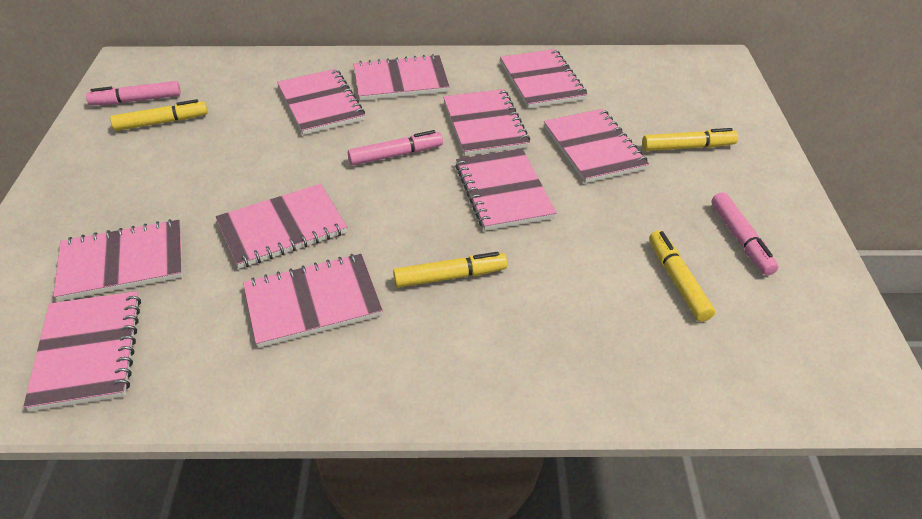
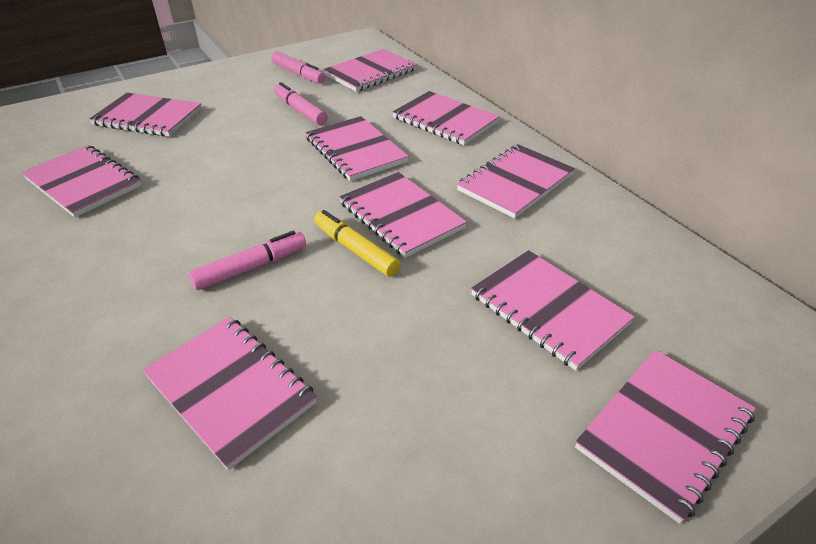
yellow marker: [110,99,208,131] [393,252,507,288] [642,128,738,151] [649,231,715,322] = 4 -> [314,210,400,277] = 1

